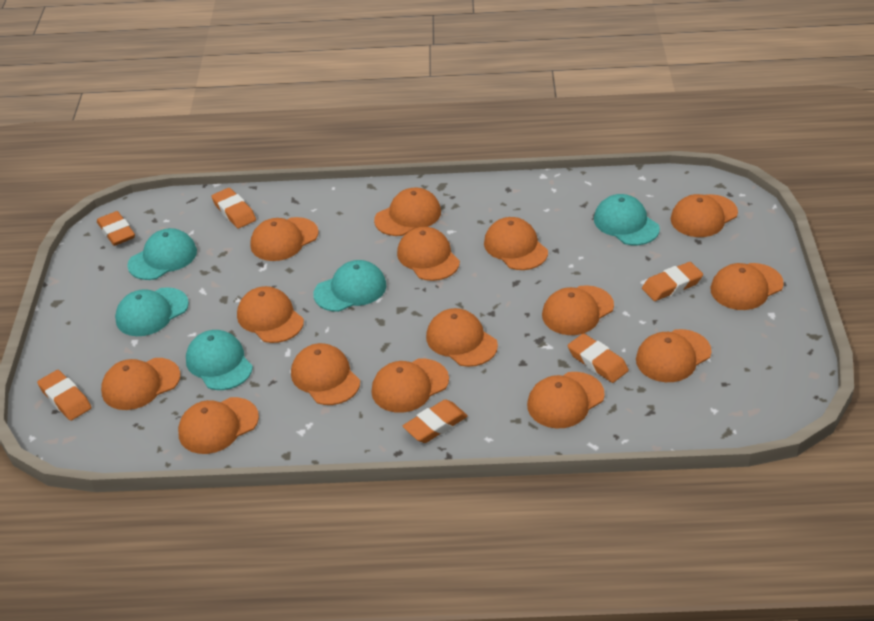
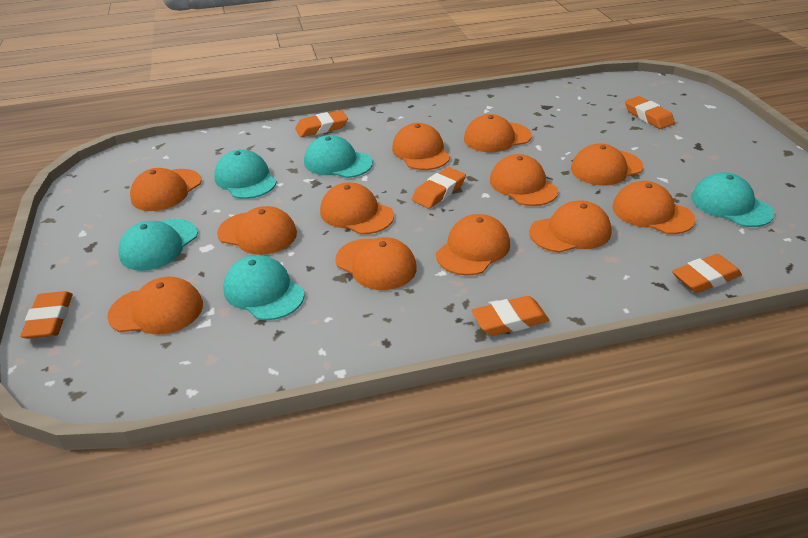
orange cap: [101,358,180,410] [178,397,259,454] [237,286,304,343] [250,217,319,261] [291,343,360,405] [371,359,449,413] [374,188,441,236] [397,227,460,281] [426,308,498,367] [484,217,548,270] [527,372,605,428] [542,285,614,335] [636,329,712,382] [671,194,738,237] [710,263,784,310] = 15 -> [107,277,203,334] [130,168,202,211] [217,206,297,255] [320,182,394,234] [335,237,417,290] [392,123,450,170] [436,214,510,276] [464,114,532,152] [490,154,558,206] [529,200,612,253] [571,143,643,186] [612,181,695,234] = 12

